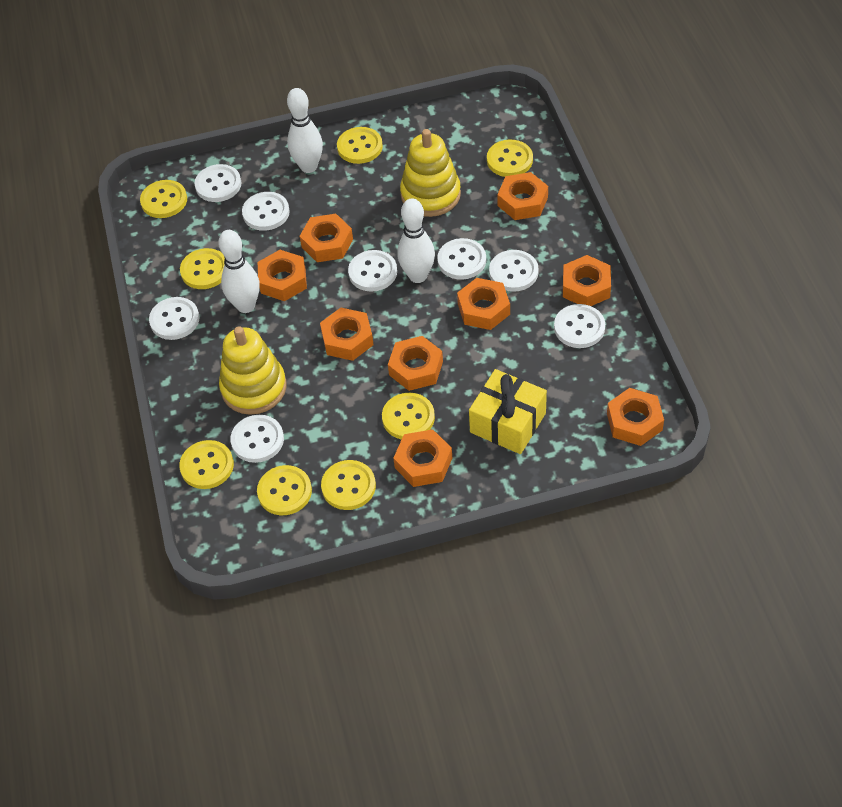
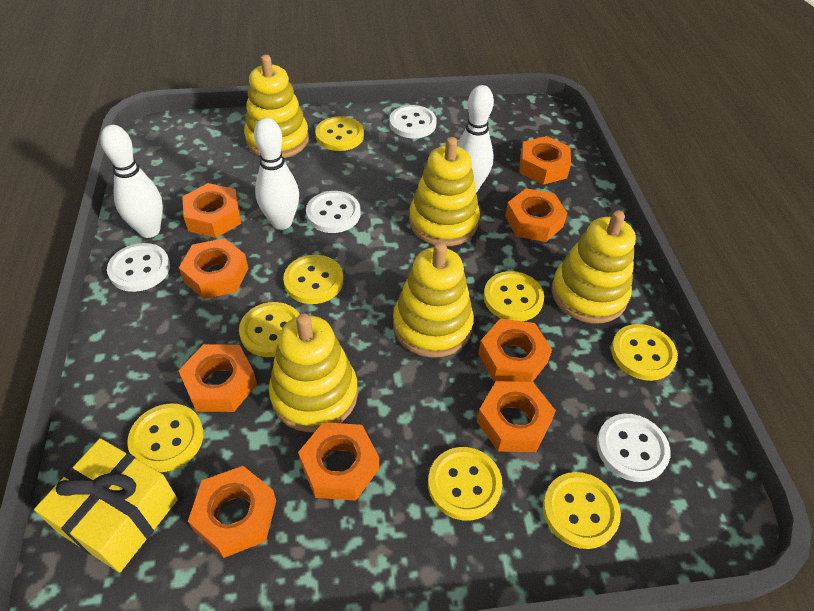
white button: [149,297,199,340] [194,164,241,202] [230,415,284,463] [242,192,290,231] [348,250,397,292] [437,238,486,280] [489,250,539,292] [554,304,605,348] = 8 -> [107,243,170,292] [306,191,360,233] [389,105,437,138] [596,414,671,482] = 4
yellow stacking toy: [219,326,287,415] [400,129,461,217] = 2 -> [244,55,309,158] [269,313,358,432] [393,242,474,358] [409,137,480,246] [551,211,636,324] = 5

